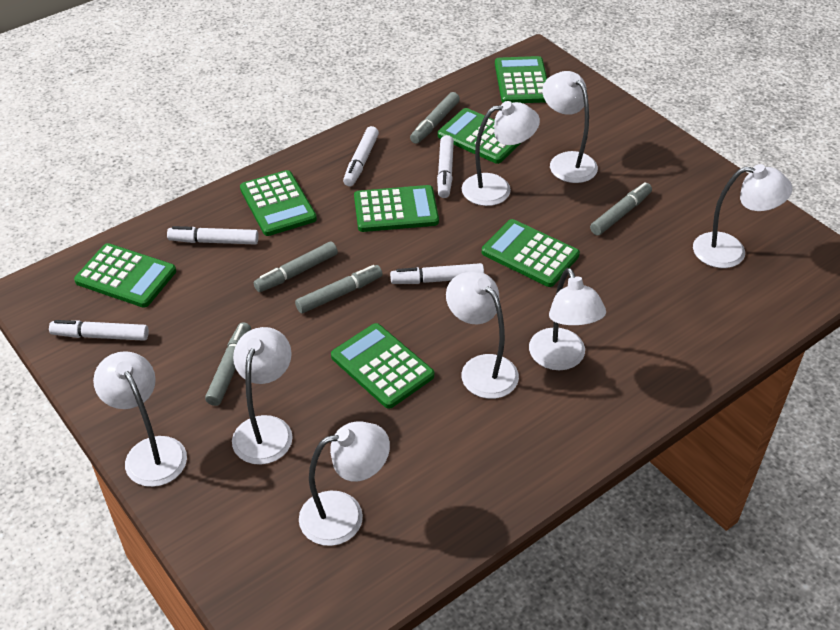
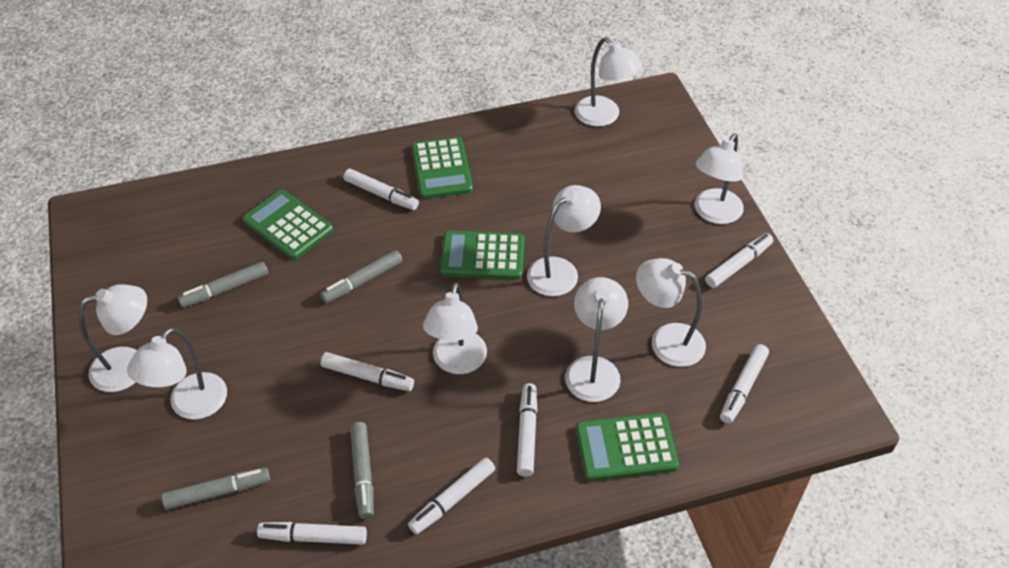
green calculator: [74,243,176,308] [240,170,317,236] [331,323,434,409] [354,185,439,232] [438,108,521,164] [482,219,580,287] [495,56,547,103] = 7 -> [242,190,333,260] [412,137,473,199] [440,231,524,280] [576,413,679,481] = 4
grey marker: [205,322,251,406] [254,241,338,292] [295,265,383,314] [410,92,460,144] [590,182,652,235] = 5 -> [162,468,270,510] [178,261,268,308] [320,250,403,303] [350,422,374,519] = 4
white marker: [49,320,149,341] [167,226,258,245] [343,126,379,186] [390,263,484,284] [437,135,454,198] = 5 -> [257,522,367,545] [321,352,414,391] [344,168,419,210] [408,458,495,534] [517,383,537,477] [705,233,773,288] [720,344,769,424] = 7

